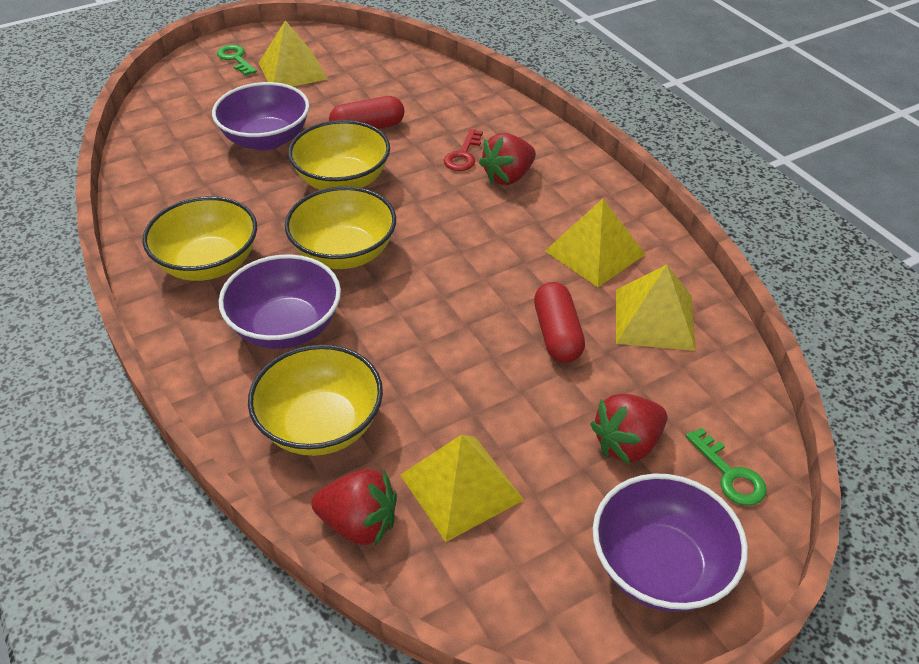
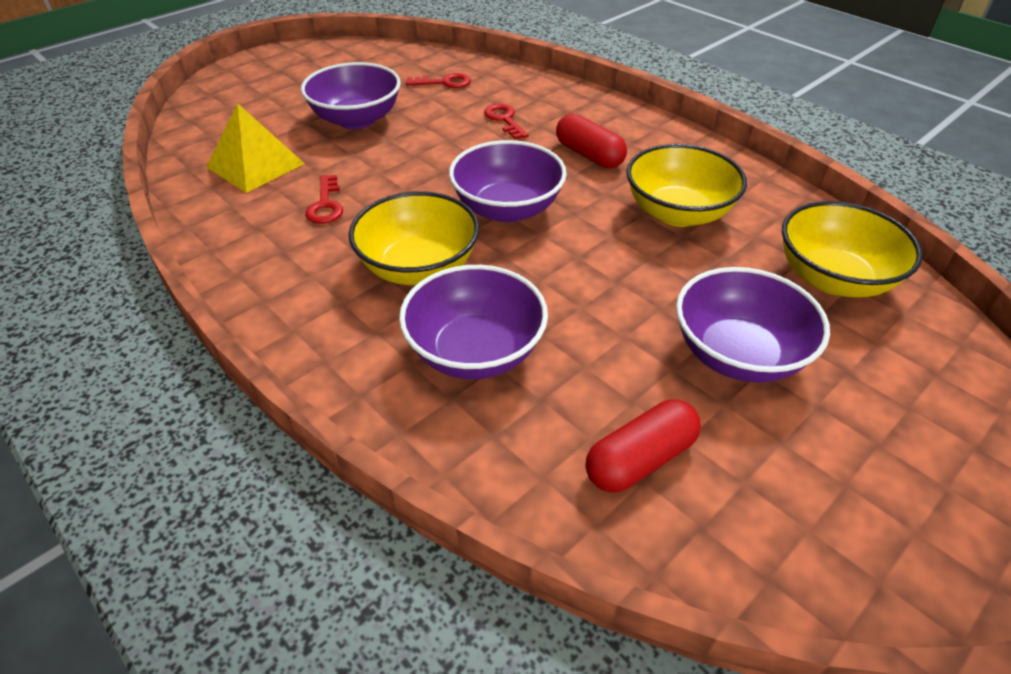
green key: [217,45,257,76] [686,428,767,506] = 2 -> none = 0
purple bowl: [212,82,309,151] [219,254,341,349] [593,473,748,612] = 3 -> [301,62,401,129] [399,265,548,379] [449,140,567,222] [676,267,830,383] = 4
red key: [444,129,483,171] = 1 -> [305,175,343,224] [406,73,471,88] [484,104,529,139] = 3
red strawberry: [311,469,397,546] [479,133,536,185] [590,394,667,465] = 3 -> none = 0
yellow bowl: [142,196,257,281] [248,344,383,456] [285,186,396,269] [288,120,390,190] = 4 -> [349,191,479,285] [626,144,747,227] [782,201,923,298] = 3
yellow pyramid: [259,20,328,86] [400,434,524,542] [545,199,646,287] [616,265,696,351] = 4 -> [207,103,305,193] = 1

